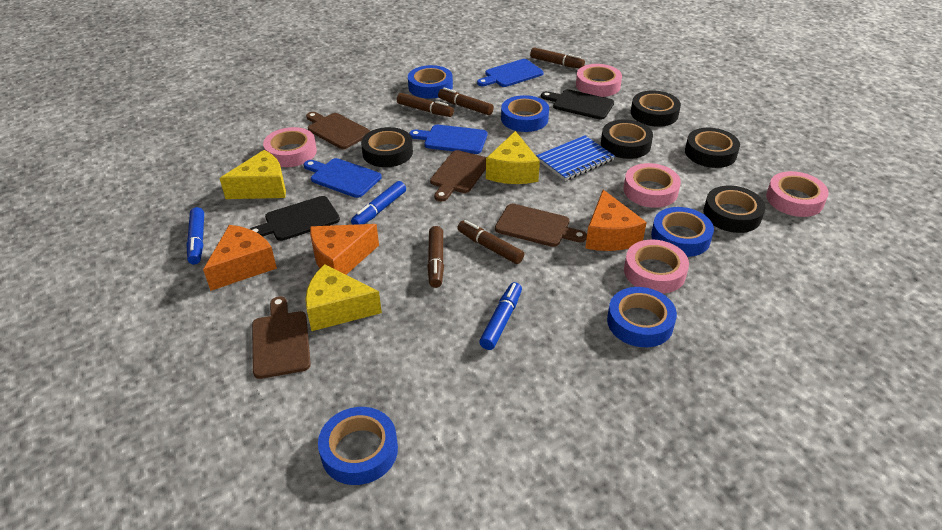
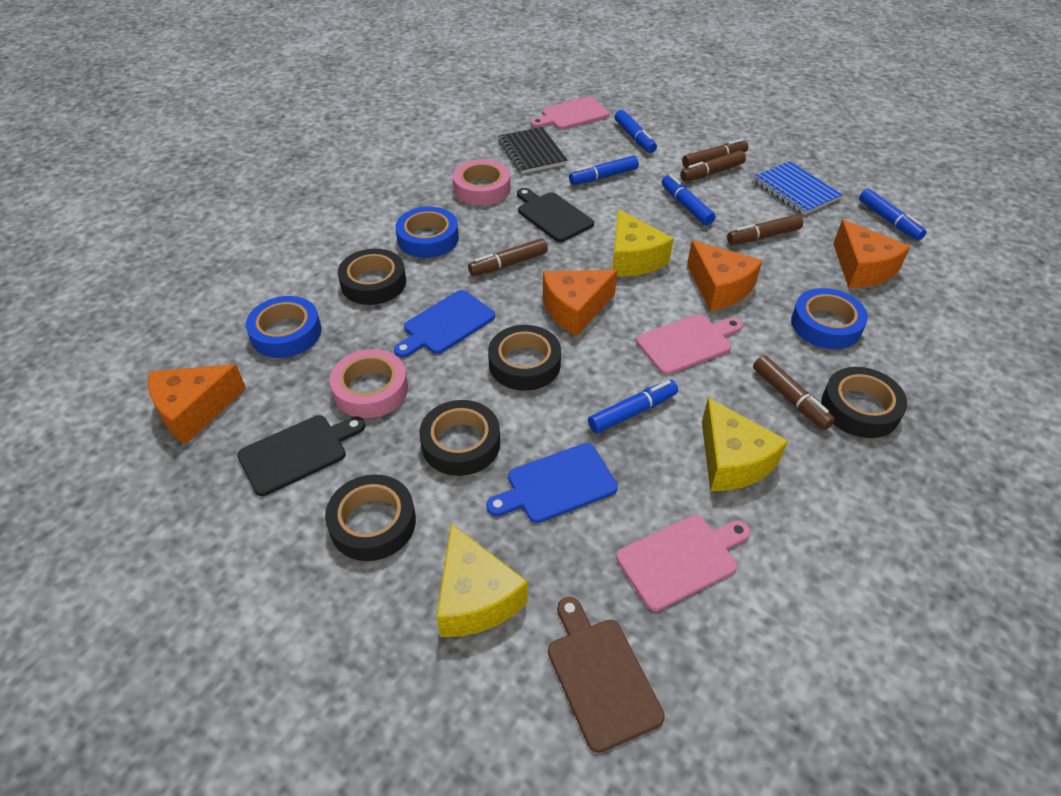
black notebook: none = 0 -> [498,127,568,174] = 1
blue cutting board: [304,158,382,198] [409,125,487,154] [477,59,544,87] = 3 -> [394,290,495,358] [486,443,618,523] = 2
blue marker: [186,207,204,264] [351,181,406,225] [479,282,522,350] = 3 -> [569,156,639,185] [588,380,678,434] [615,110,657,153] [662,174,715,226] [859,189,927,241] = 5
blue tape: [318,407,398,485] [408,65,453,99] [501,95,549,132] [607,287,677,347] [651,207,714,257] = 5 -> [246,296,322,358] [395,207,459,258] [791,288,868,349] = 3
brown cutting board: [252,296,311,379] [306,112,370,149] [430,150,487,201] [495,204,587,247] = 4 -> [548,597,665,753] = 1
orange cheese: [203,225,277,291] [310,224,379,275] [585,190,647,251] = 3 -> [148,364,246,444] [543,270,617,336] [687,240,762,311] [833,219,911,288] = 4
pink cutting board: none = 0 -> [531,96,610,129] [617,515,750,611] [636,314,742,375] = 3
pink tape: [263,127,317,167] [576,64,622,97] [623,163,681,208] [624,239,689,294] [766,171,829,217] = 5 -> [330,349,408,418] [453,159,510,205] = 2

